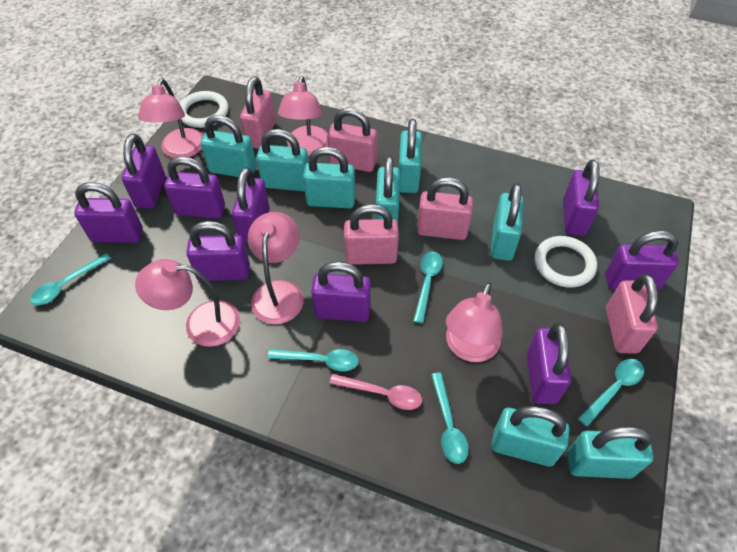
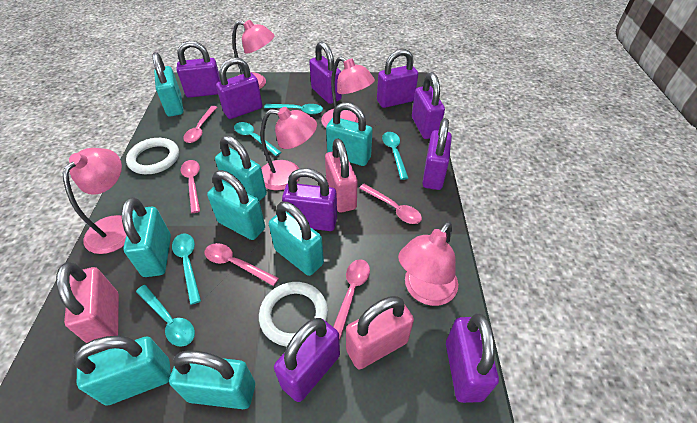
pink padlock: [240,76,276,149] [327,108,377,172] [344,204,399,265] [417,177,473,240] [606,274,658,354] = 5 -> [56,262,119,343] [325,138,357,213] [346,296,414,369] = 3
pink spoon: [329,374,422,410] = 1 -> [181,160,200,213] [183,106,217,143] [204,243,279,286] [333,259,370,340] [359,184,422,224] = 5

